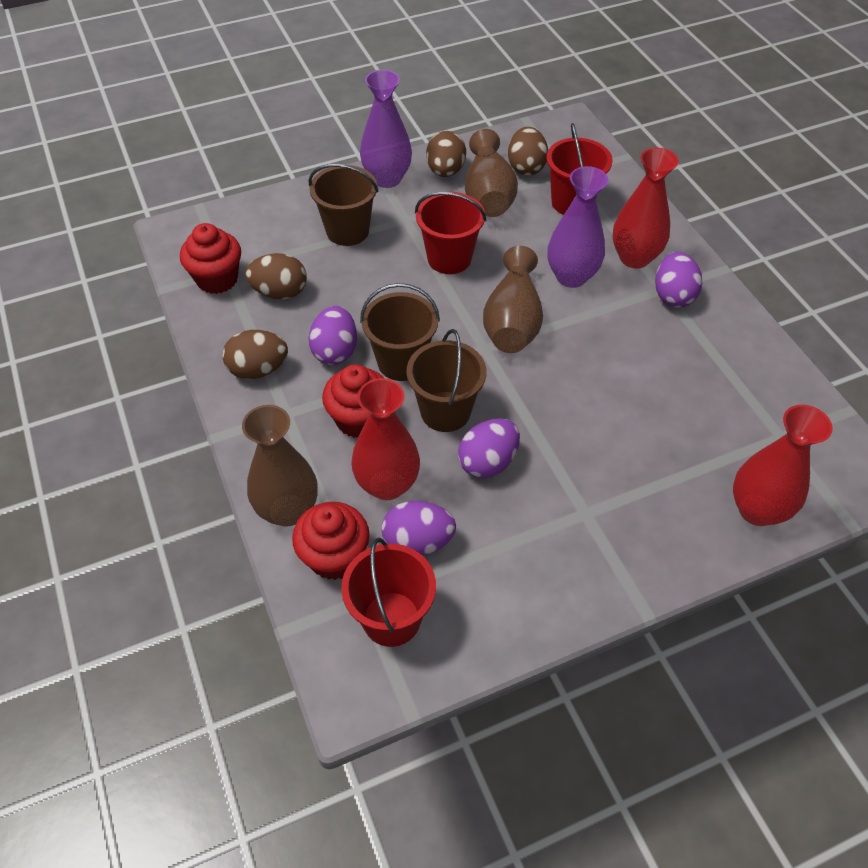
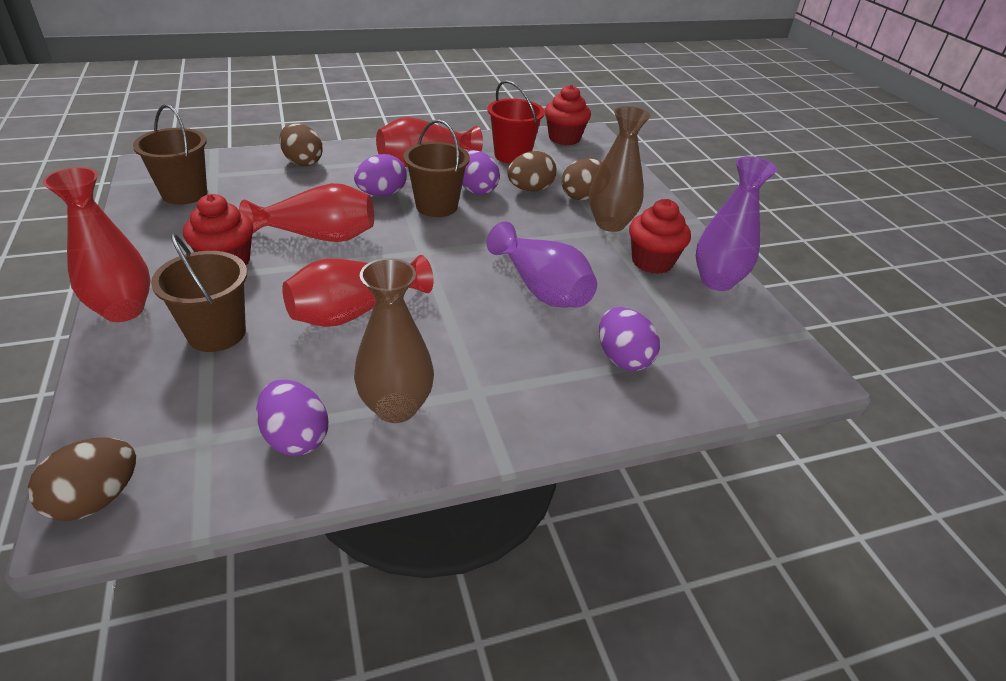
brown vase: [242,405,318,527] [465,129,518,217] [483,246,543,353] = 3 -> [354,258,434,423] [589,106,651,232] = 2
red bucket: [341,538,436,647] [415,192,486,274] [546,123,613,215] = 3 -> [488,80,545,164] = 1
red vase: [351,378,420,500] [613,148,679,268] [733,405,833,526] = 3 -> [43,167,150,322] [239,183,374,242] [282,255,433,327] [376,117,483,167] = 4

